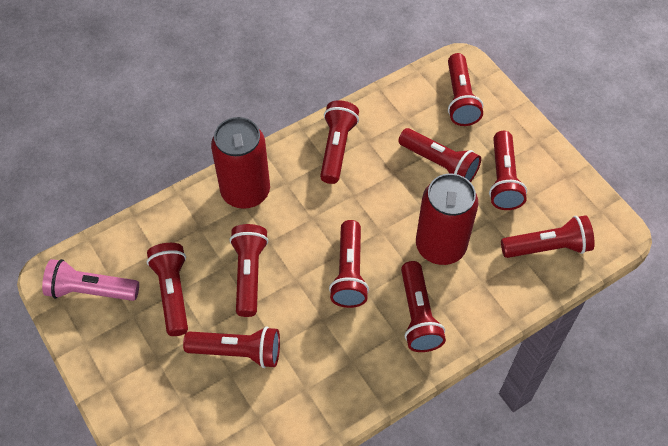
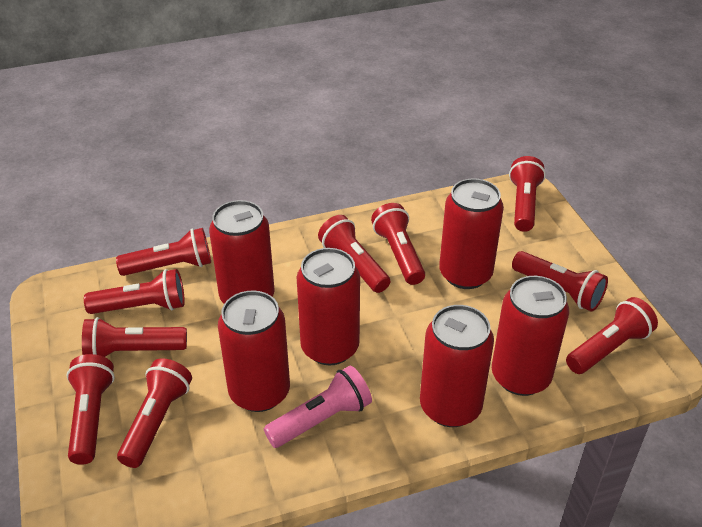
red can: [211,117,270,209] [416,174,478,265] = 2 -> [209,200,275,304] [218,290,290,412] [297,248,360,365] [420,305,494,427] [439,178,504,289] [492,276,569,396] = 6

